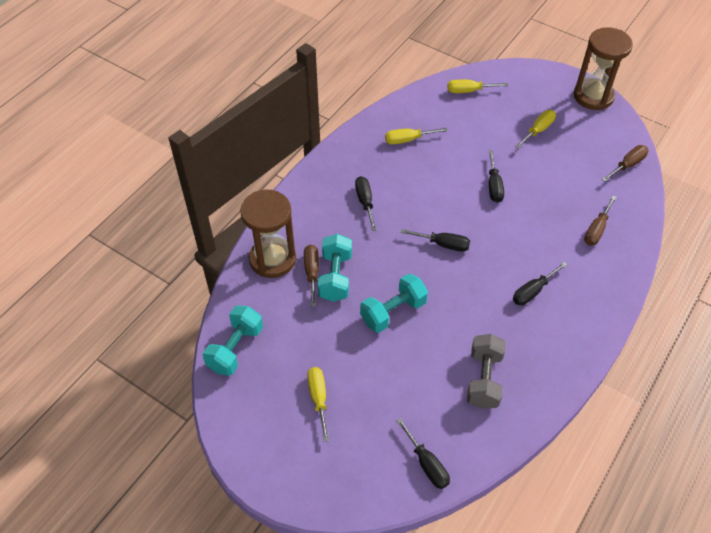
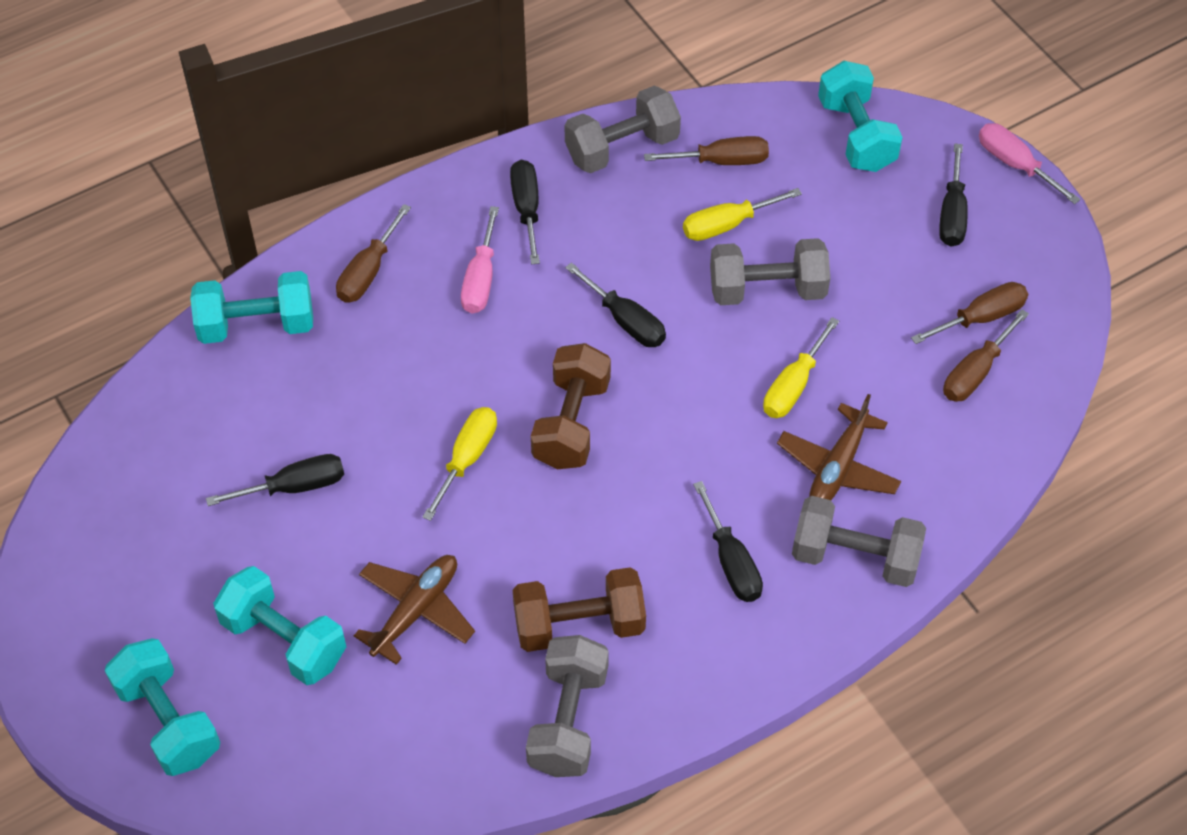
brown dumbbell: none = 0 -> [513,567,646,652] [531,343,611,469] = 2
brown hourglass: [240,190,296,278] [574,27,633,110] = 2 -> none = 0
brown plane: none = 0 -> [354,555,475,665] [777,394,901,500] = 2
brown screwdriver: [304,245,319,307] [584,195,616,246] [602,145,649,182] = 3 -> [336,204,411,303] [644,136,769,165] [911,282,1028,344] [943,309,1029,402] = 4
grey dumbbell: [467,334,506,409] = 1 -> [526,635,609,777] [565,86,681,173] [710,238,830,305] [792,496,926,587] = 4
pink screwdriver: none = 0 -> [461,206,499,313] [979,123,1080,204] = 2
turquoise dumbbell: [203,306,263,376] [318,234,352,302] [360,274,428,333] = 3 -> [105,638,220,776] [190,271,313,344] [213,566,346,685] [818,61,903,172] = 4
yellow screwdriver: [307,367,329,442] [385,128,448,144] [448,80,508,93] [515,110,556,149] = 4 -> [423,407,497,521] [683,188,802,241] [763,317,839,418] = 3

